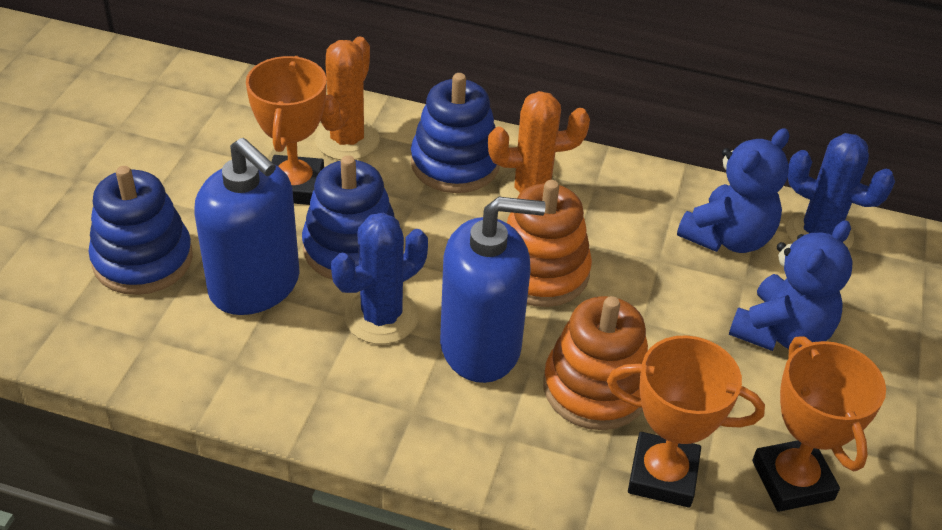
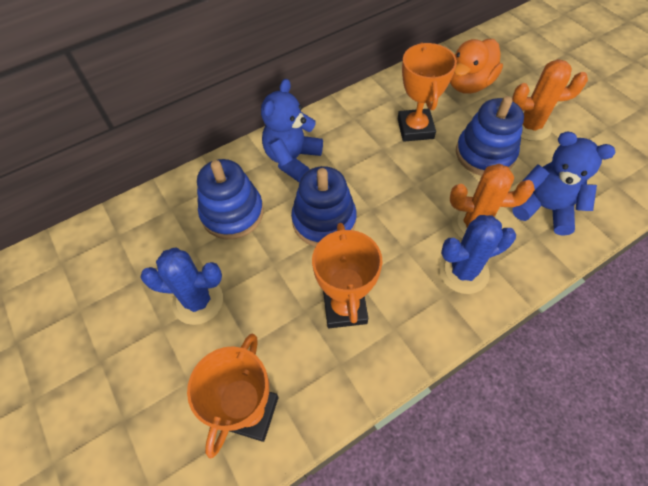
blue soap dispenser: [194,138,300,315] [440,197,545,383] = 2 -> none = 0
orange duck: none = 0 -> [450,39,503,94] = 1
orange stacking toy: [507,180,592,307] [543,296,648,430] = 2 -> none = 0

